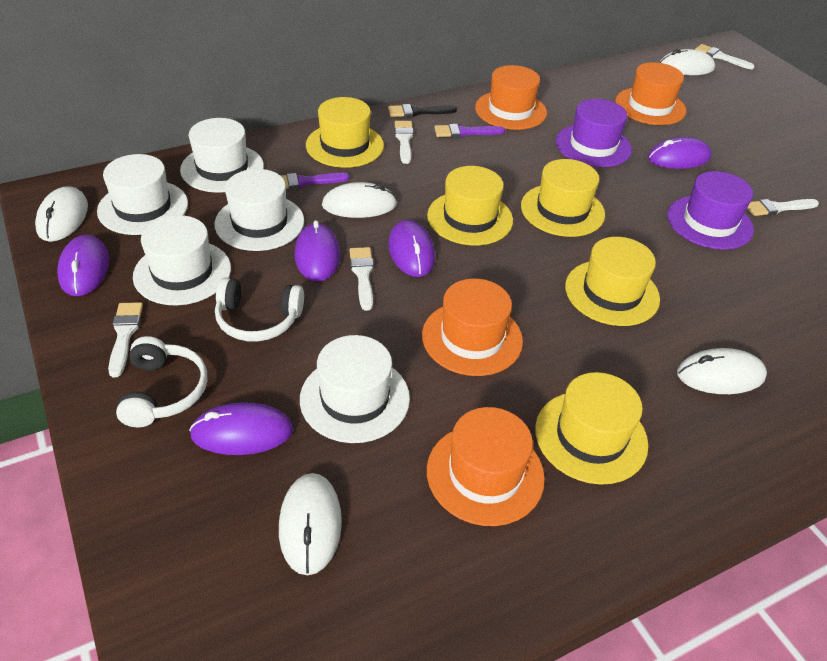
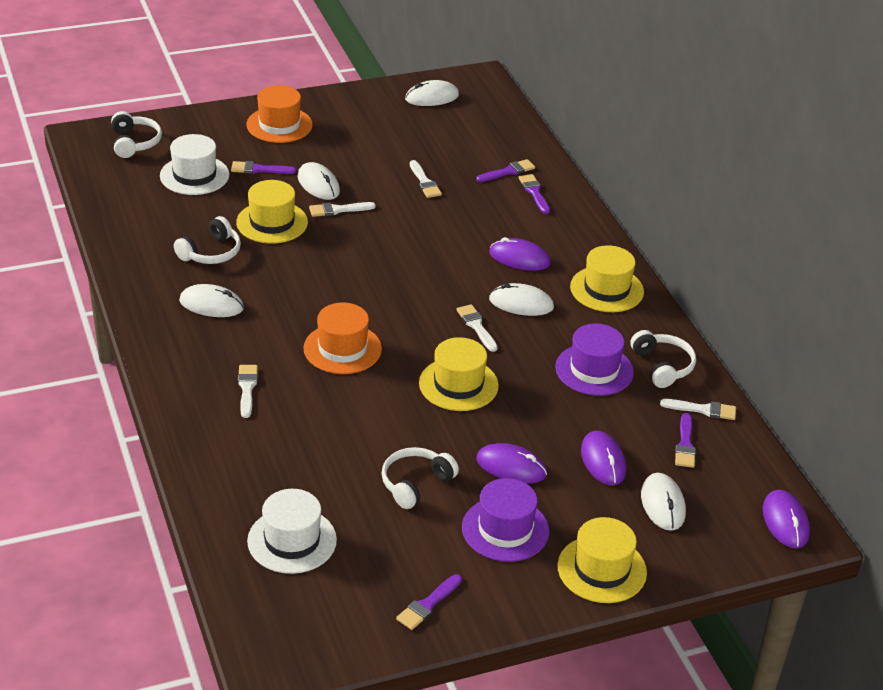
black brush: [388,104,457,117] = 1 -> none = 0
orange hat: [422,278,523,376] [427,407,545,526] [475,65,547,130] [615,62,686,125] = 4 -> [247,85,313,143] [303,302,382,374] = 2
purple brush: [281,173,349,189] [434,124,505,138] = 2 -> [231,161,296,174] [396,574,462,630] [476,159,535,182] [519,174,550,214] [675,413,696,468] = 5
purple mouse: [57,235,109,296] [189,402,293,455] [294,220,340,282] [388,220,435,277] [648,137,712,169] = 5 -> [476,443,547,484] [489,237,551,271] [581,431,626,485] [763,490,810,548] = 4
white hat: [97,154,188,235] [133,215,231,305] [180,118,264,193] [215,169,304,251] [300,335,410,443] = 5 -> [160,134,230,195] [247,489,337,574] = 2
white headphones: [116,336,207,427] [215,278,304,342] = 2 -> [111,111,162,158] [174,216,241,264] [382,447,459,509] [630,330,696,388] = 4
yellow hat: [306,97,384,168] [427,166,513,245] [521,159,605,237] [535,372,648,485] [565,237,660,326] = 5 -> [236,180,308,244] [419,337,499,411] [557,517,647,603] [570,245,644,312] = 4

